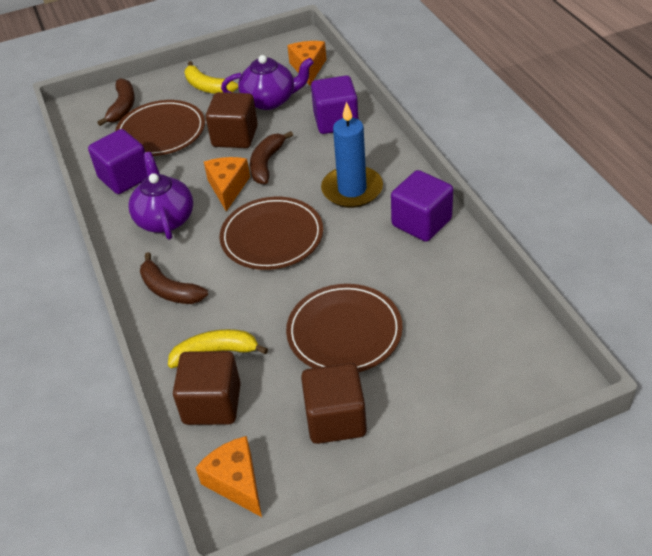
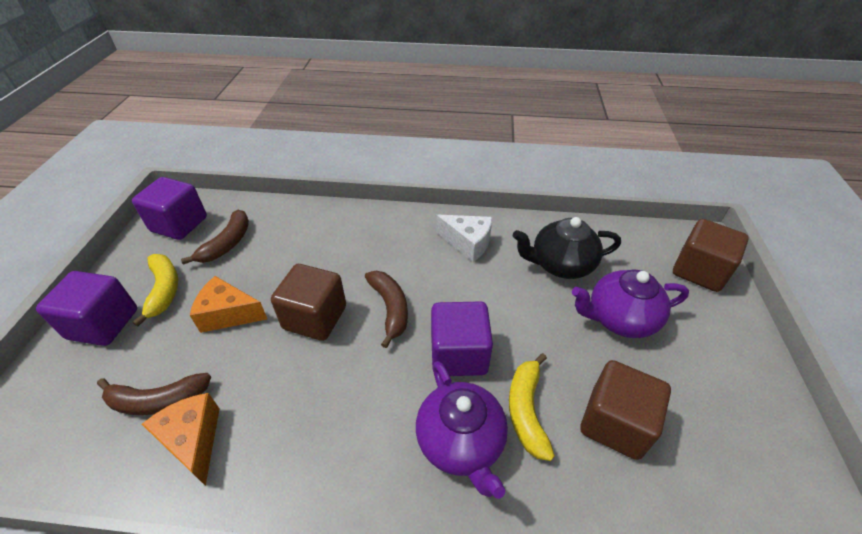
black teapot: none = 0 -> [513,217,621,279] = 1
blue candle: [321,102,383,208] = 1 -> none = 0
brown plate: [115,100,205,156] [220,197,323,270] [286,284,403,372] = 3 -> none = 0
orange cheese: [195,436,262,517] [204,157,250,212] [287,41,326,85] = 3 -> [142,393,220,486] [190,276,267,333] = 2
white cheese: none = 0 -> [436,215,492,262] = 1

